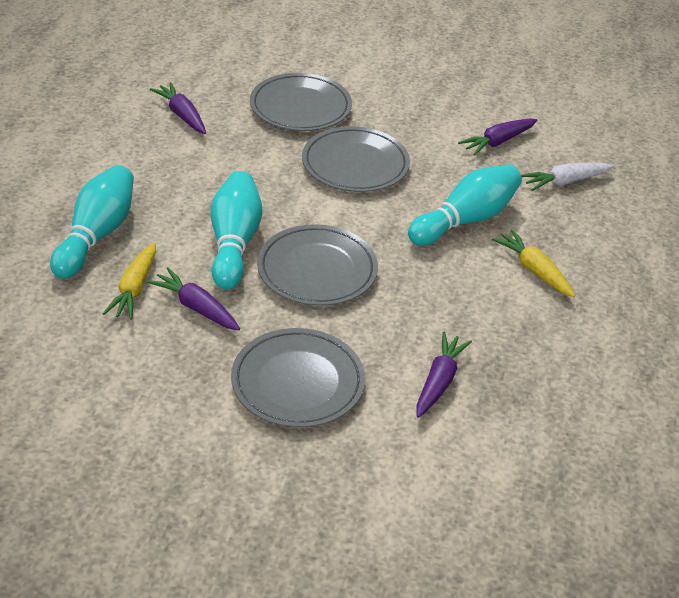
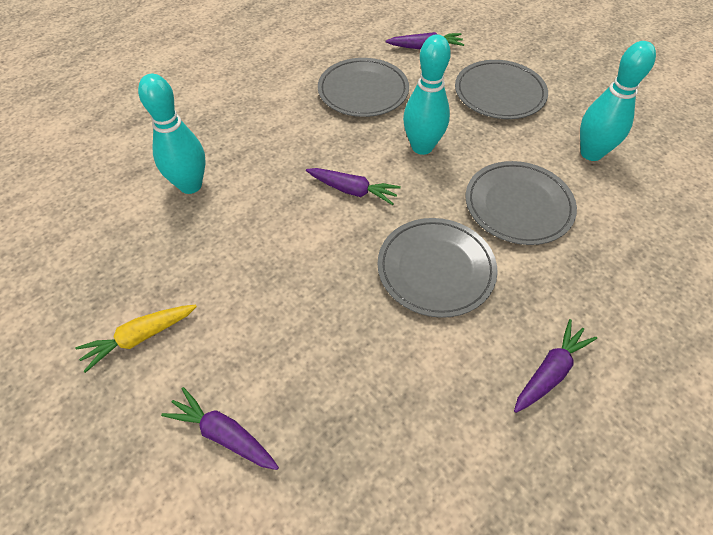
white carrot: [521,163,613,191] = 1 -> none = 0
yellow carrot: [103,242,156,320] [492,229,575,297] = 2 -> [75,305,197,373] = 1

